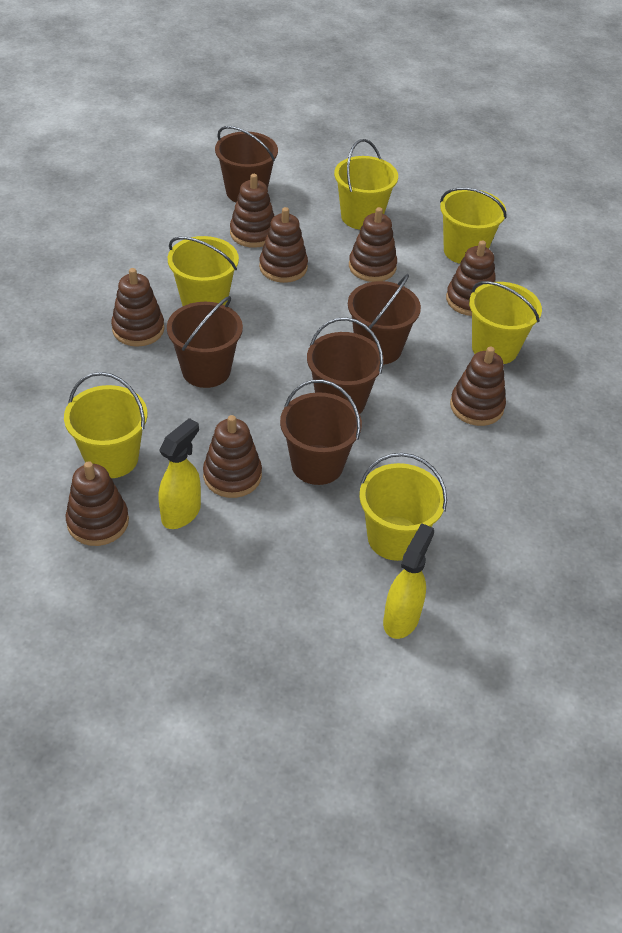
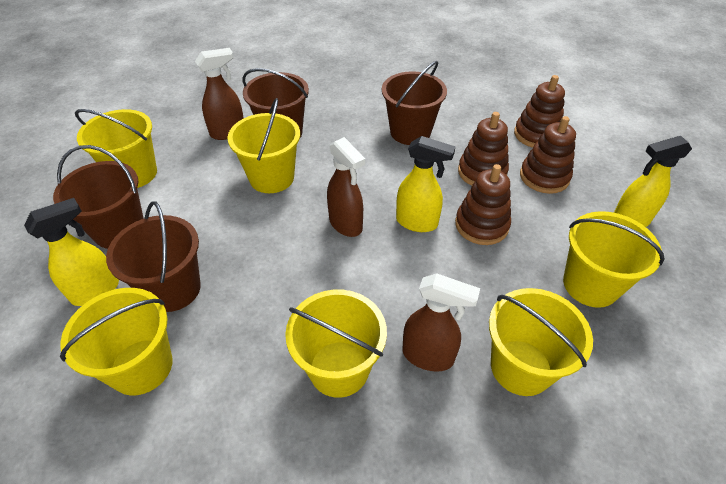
brown bucket: [167,296,243,388] [215,126,278,202] [280,380,362,485] [307,317,384,414] [348,274,421,365] = 5 -> [53,145,144,249] [106,201,201,312] [243,68,309,138] [382,61,447,145] = 4
brown spray bottle: none = 0 -> [195,48,244,140] [327,137,365,237] [402,273,480,372] = 3
brown stacking toy: [66,461,129,546] [111,268,165,347] [203,415,262,498] [230,174,274,248] [259,207,308,283] [349,207,397,282] [446,241,496,316] [450,347,506,426] = 8 -> [455,164,511,245] [458,112,509,186] [514,75,565,148] [520,116,576,194] = 4
yellow spray bottle: [158,418,201,529] [383,523,434,639] = 2 -> [24,198,119,306] [396,136,456,232] [614,136,692,227] = 3

